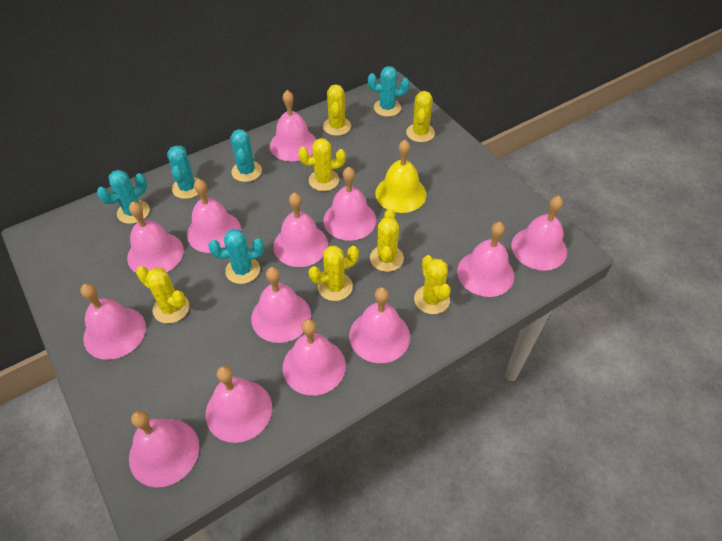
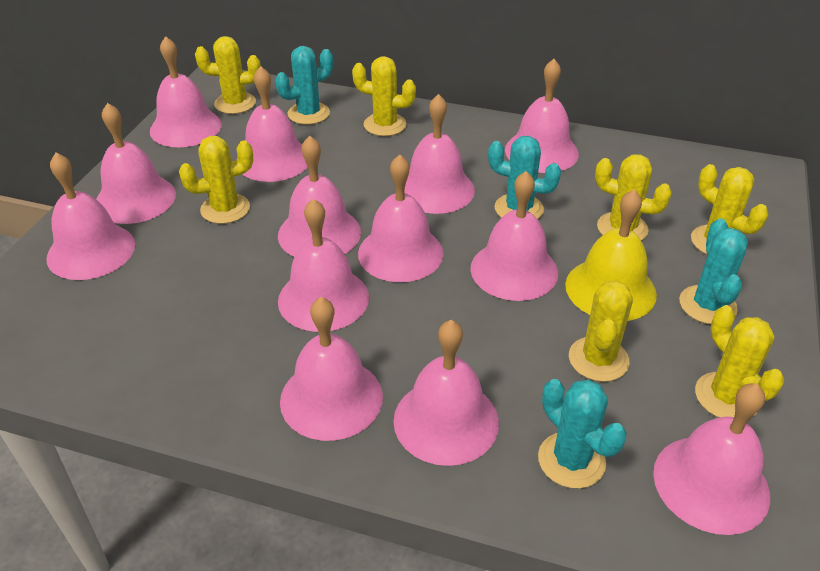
turquoise cactus: [97,170,150,224] [167,146,199,199] [208,229,264,284] [230,129,262,182] [368,66,409,117] = 5 -> [275,46,333,125] [488,136,561,219] [538,379,627,489] [679,218,748,324] = 4

